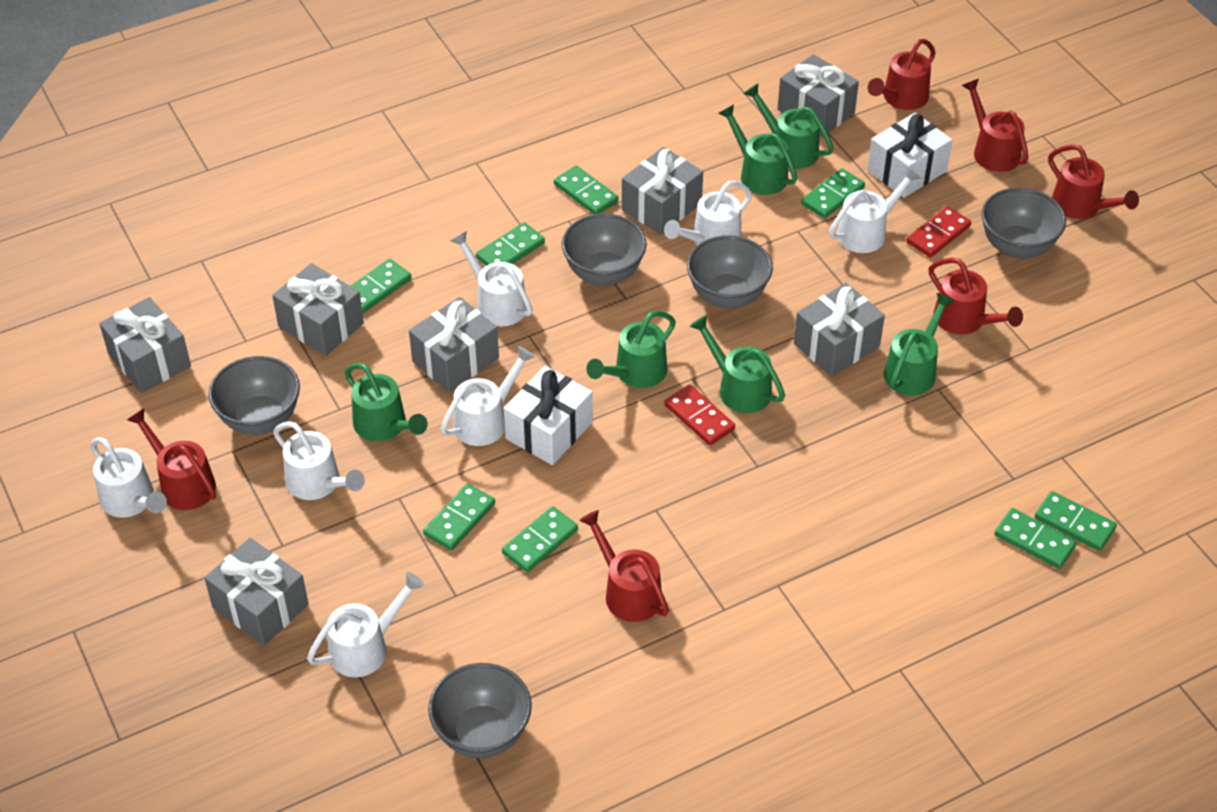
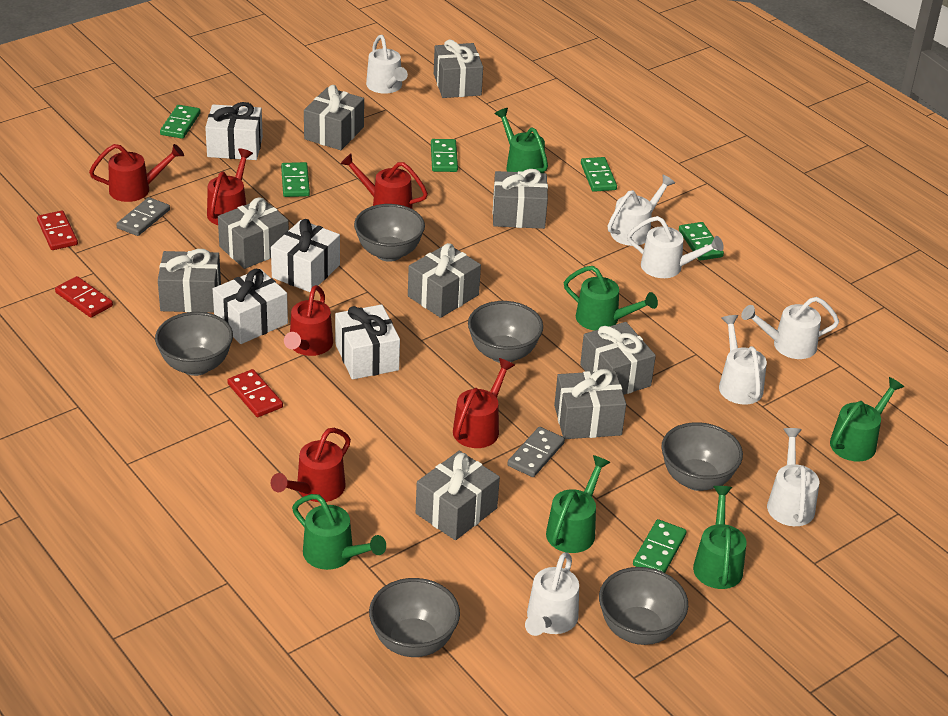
green domino: [351,259,412,313] [423,483,495,551] [476,222,545,266] [502,506,578,572] [554,166,618,214] [801,168,865,219] [994,508,1077,569] [1035,491,1117,551] = 8 -> [160,105,201,139] [281,162,310,197] [431,139,458,172] [581,157,617,192] [633,519,687,573] [679,222,724,261] = 6
grey bowl: [208,356,300,435] [428,663,532,758] [562,213,647,285] [687,235,773,308] [982,188,1066,259] = 5 -> [155,312,233,376] [354,204,425,262] [369,578,460,657] [468,301,543,363] [599,567,688,645] [661,422,743,491] = 6
grey domino: none = 0 -> [116,197,170,236] [508,427,565,477] = 2
grey gift: [99,297,191,393] [204,538,309,645] [272,263,364,356] [409,297,499,392] [622,147,703,235] [778,54,859,137] [794,283,885,377] = 7 -> [158,249,221,313] [218,197,289,269] [304,85,364,150] [408,243,481,318] [416,451,500,540] [434,39,483,98] [493,169,548,229] [554,369,626,439] [580,322,656,395] = 9
red domino: [664,384,735,446] [906,206,971,258] = 2 -> [37,211,78,250] [55,276,113,318] [227,369,283,417] = 3
white gift: [504,366,593,465] [867,113,952,198] = 2 -> [205,102,263,160] [213,269,288,344] [271,219,340,292] [335,304,400,380] = 4

